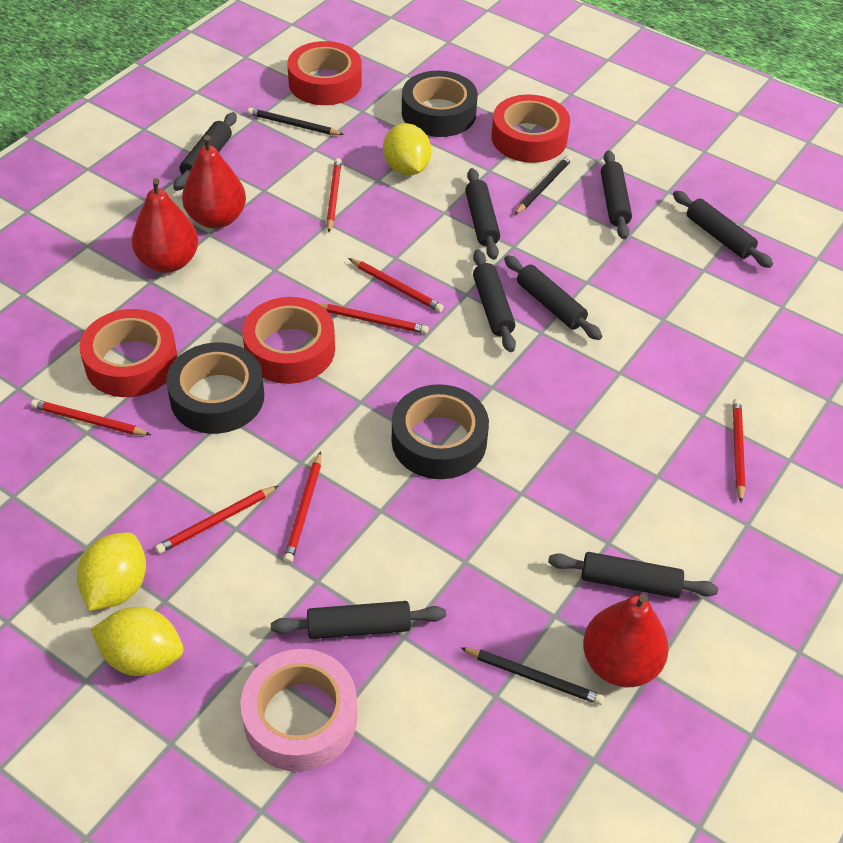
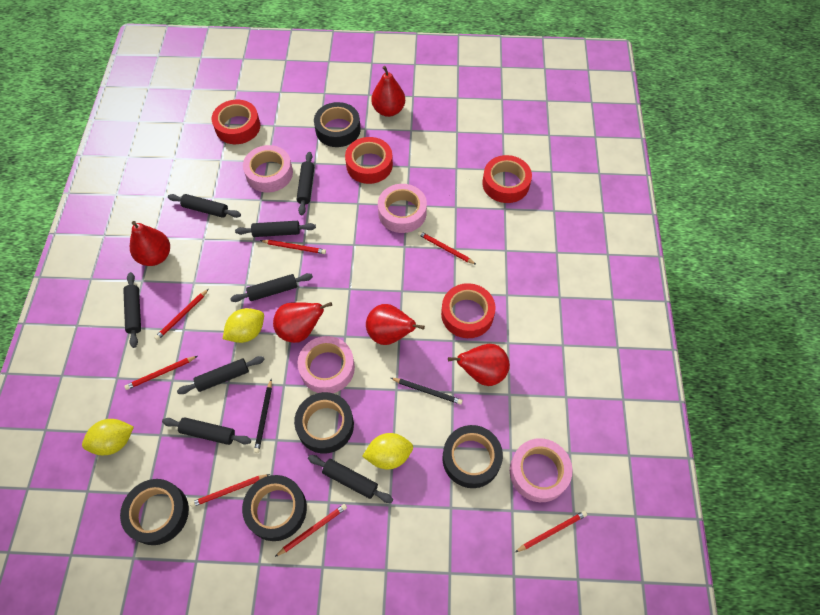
black pencil: [247,108,344,135] [460,647,604,705] [515,155,572,215] = 3 -> [254,380,272,453] [391,378,463,405] = 2
black tape: [166,342,264,434] [392,384,489,479] [402,71,478,137] = 3 -> [120,479,189,545] [242,475,307,541] [294,392,354,454] [314,102,361,147] [442,425,503,488] = 5
pink tape: [240,649,357,772] = 1 -> [243,145,293,193] [298,336,355,393] [378,184,427,233] [510,438,573,502] = 4
red pear: [132,178,198,273] [182,135,246,228] [583,594,669,687] = 3 -> [130,221,170,266] [273,302,332,343] [366,304,425,345] [371,66,405,117] [448,344,510,386] = 5

